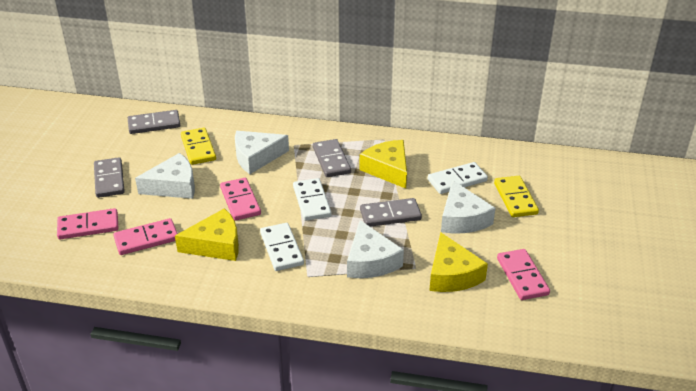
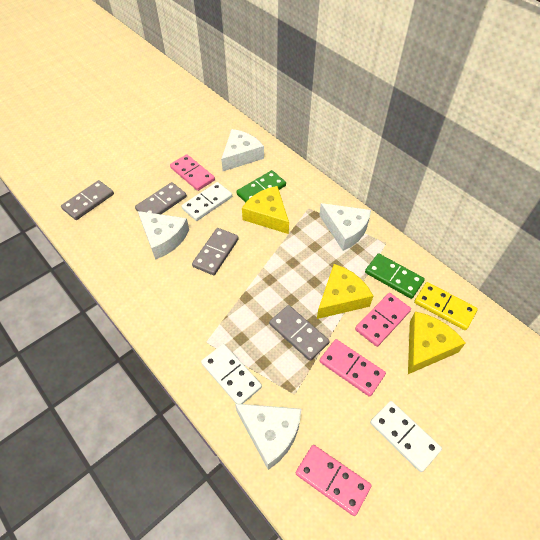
green domino: none = 0 -> [236,170,286,203] [365,253,425,299] = 2
yellow domino: [181,128,216,165] [494,176,539,217] = 2 -> [414,282,478,330] = 1

